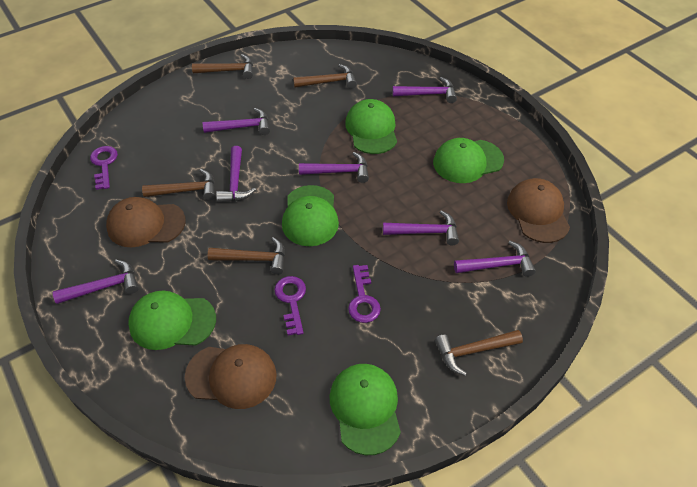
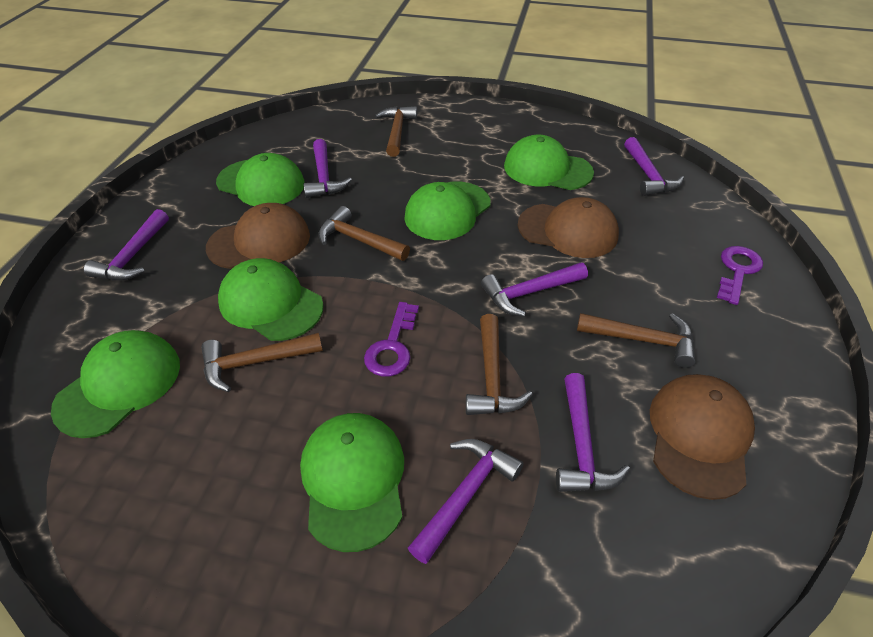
green cap: [128,290,216,350] [282,185,339,246] [330,364,401,455] [345,99,397,154] [433,138,504,183] = 5 -> [51,330,180,438] [216,153,305,206] [218,258,324,341] [300,413,404,552] [404,182,490,240] [504,135,594,190] = 6
purple hammer: [53,260,139,304] [203,108,270,135] [216,146,256,203] [299,152,369,183] [383,210,459,245] [392,77,457,103] [454,241,536,277] = 7 -> [84,209,169,280] [304,139,352,198] [408,439,524,564] [481,262,588,317] [556,373,630,492] [624,137,684,196] = 6
purple key: [90,146,118,190] [274,276,306,336] [348,265,381,323] = 3 -> [364,302,419,377] [717,246,763,305] = 2

